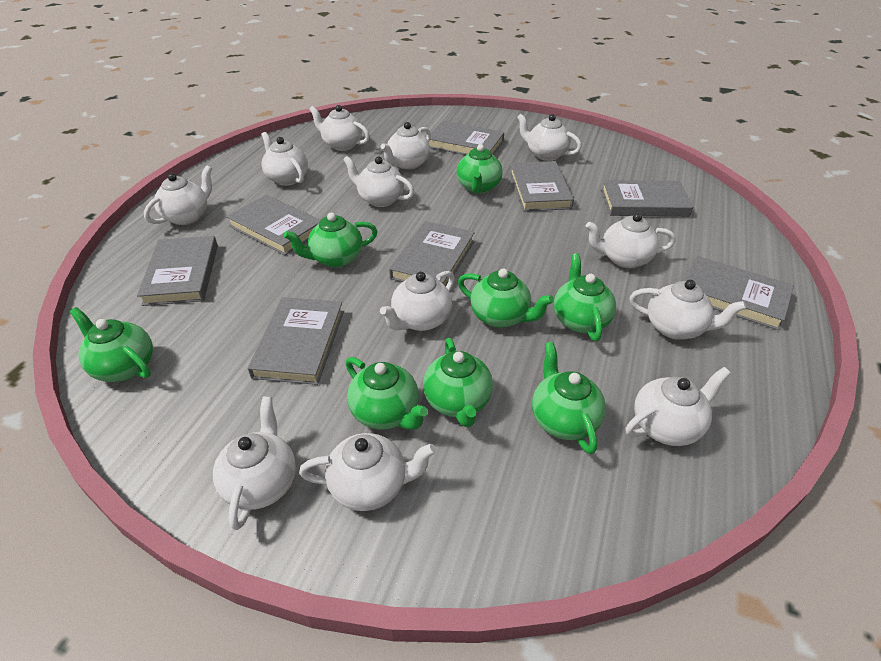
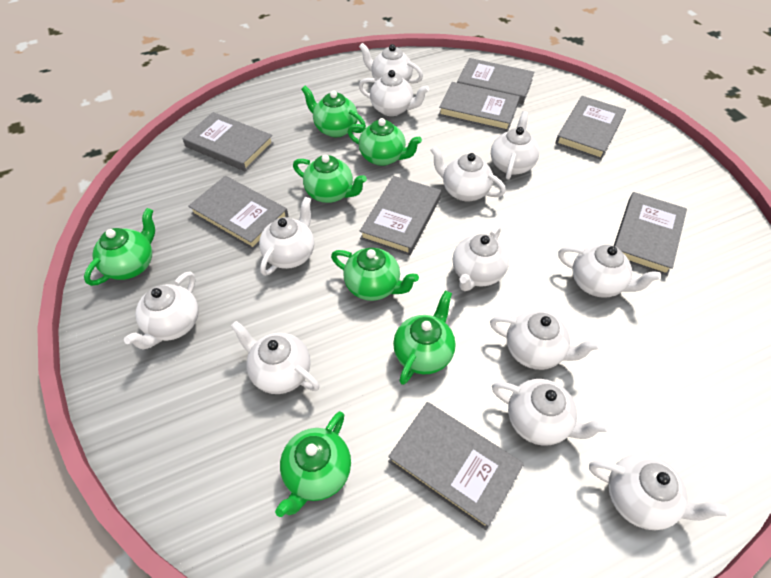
green teapot: [70,307,153,382] [284,212,378,268] [346,357,428,430] [423,338,493,427] [457,144,503,194] [458,269,554,328] [532,342,606,454] [554,253,616,341] = 8 -> [84,208,155,286] [275,411,351,517] [293,154,367,203] [301,86,366,137] [331,248,419,301] [347,118,422,166] [393,290,455,385] = 7

